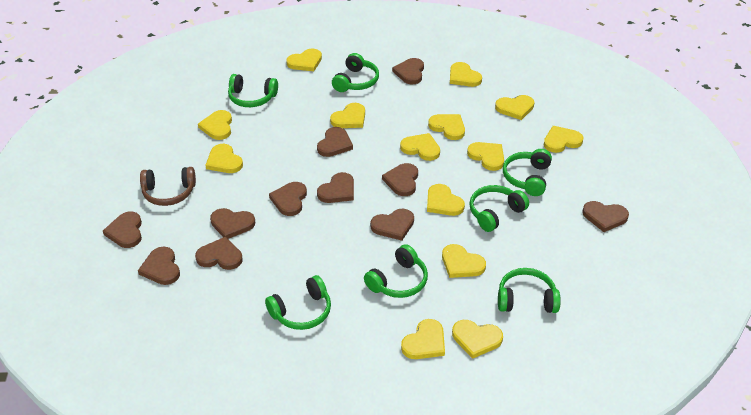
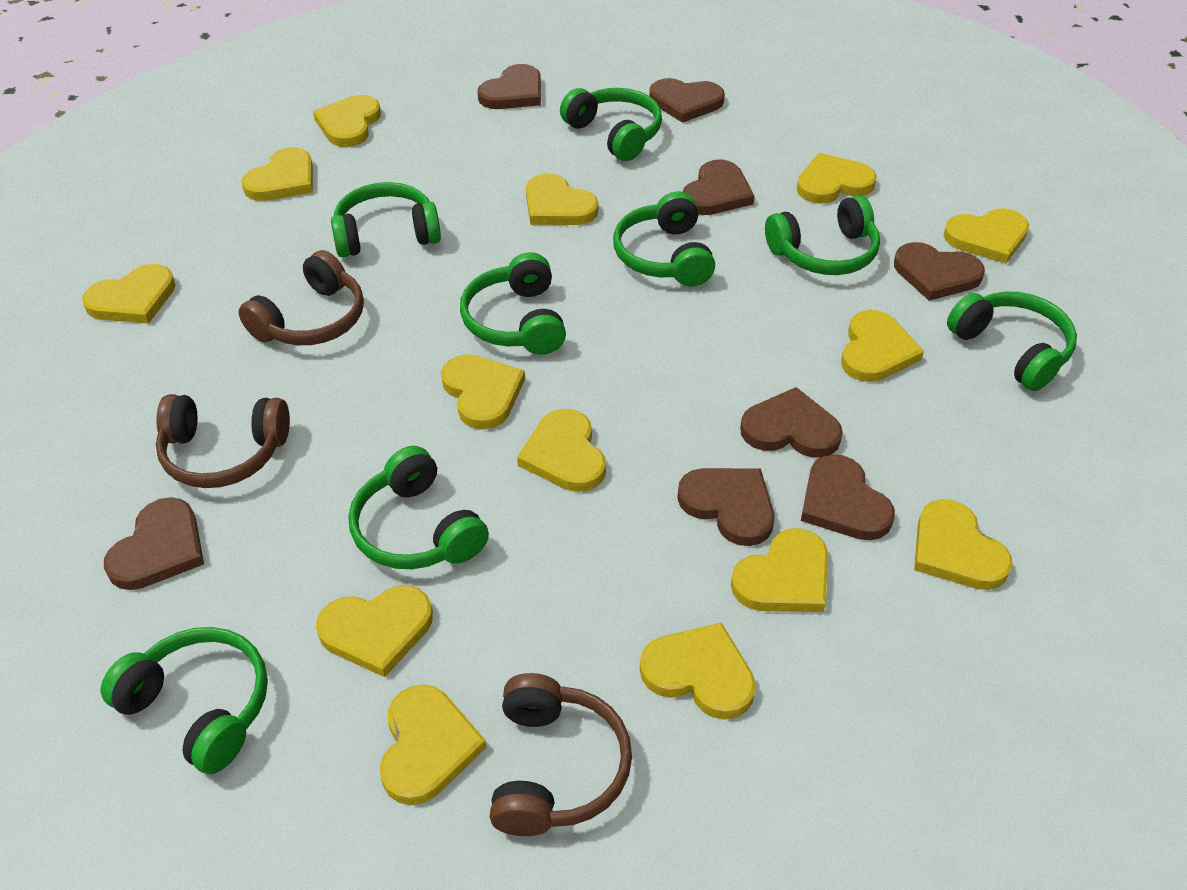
brown headphones: [140,167,196,206] = 1 -> [156,394,290,488] [239,250,364,345] [490,673,632,836] = 3
brown heart: [103,212,142,248] [138,247,180,285] [195,237,243,270] [210,208,255,239] [269,182,307,216] [317,127,353,157] [317,172,354,203] [370,209,414,241] [382,163,418,196] [392,58,424,84] [582,201,629,232] = 11 -> [104,497,204,590] [477,64,541,109] [649,78,725,123] [677,468,774,546] [683,159,754,215] [740,387,843,458] [801,454,895,540] [894,242,985,301] = 8
green headphones: [228,74,278,107] [265,275,331,330] [332,53,379,92] [364,244,428,298] [469,185,529,232] [498,268,561,313] [503,149,552,196] = 7 -> [101,627,268,774] [331,182,441,257] [349,446,489,569] [460,252,566,355] [560,88,662,161] [613,191,715,286] [765,195,880,275] [947,291,1077,391] = 8

